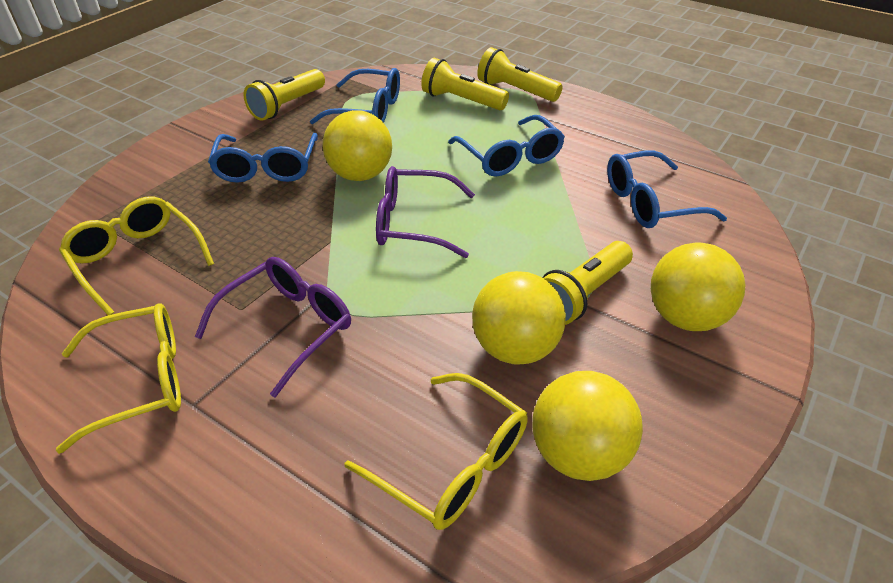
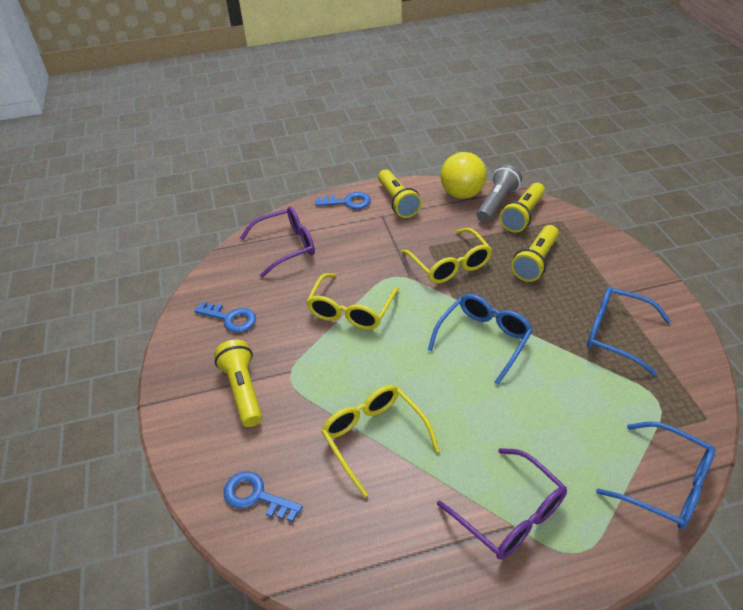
blue glasses: [208,133,318,183] [310,68,400,124] [448,115,565,177] [607,151,727,228] = 4 -> [428,294,533,385] [587,287,671,376] [596,421,715,529] = 3
blue key: none = 0 -> [194,302,256,333] [224,471,303,522] [315,192,371,209] = 3
grey flashlight: none = 0 -> [477,164,522,223] = 1
yellow ball: [322,110,392,181] [472,271,566,365] [532,371,643,481] [651,242,745,331] = 4 -> [440,152,487,199] = 1

